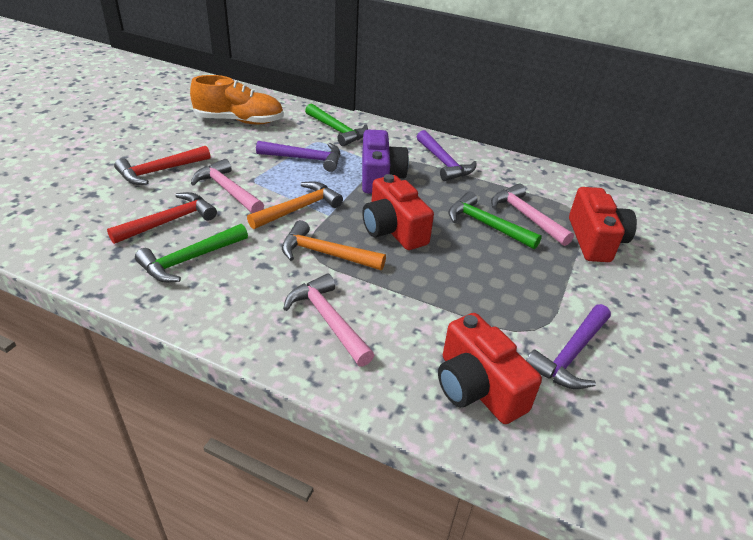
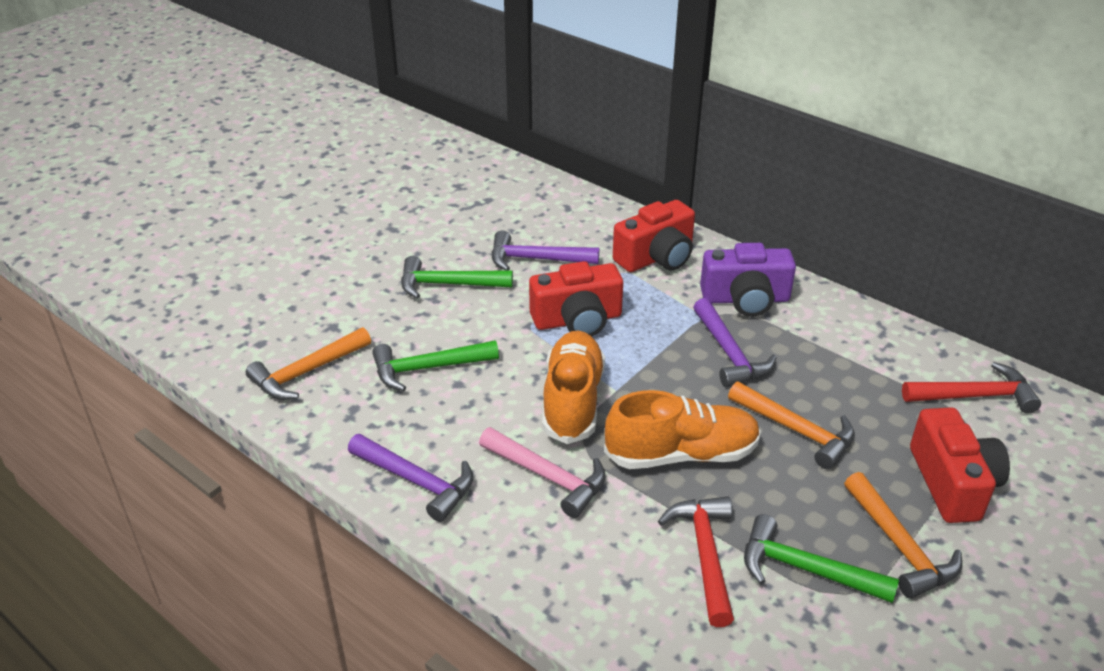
orange hammer: [247,181,343,229] [282,220,386,270] = 2 -> [246,327,371,400] [728,381,855,469] [844,472,962,599] = 3
orange shoe: [190,75,284,124] = 1 -> [542,331,605,444] [604,390,761,469] = 2
pink hammer: [191,159,264,213] [283,274,374,367] [491,184,574,246] = 3 -> [479,427,606,518] = 1

